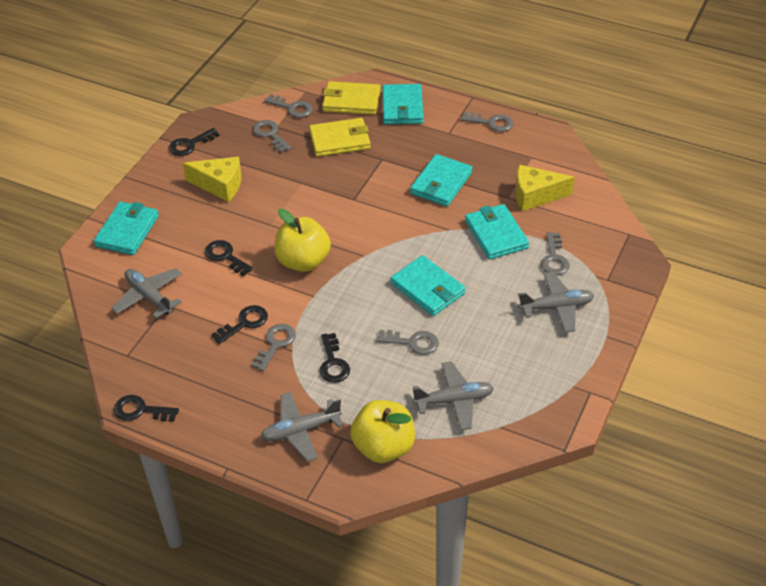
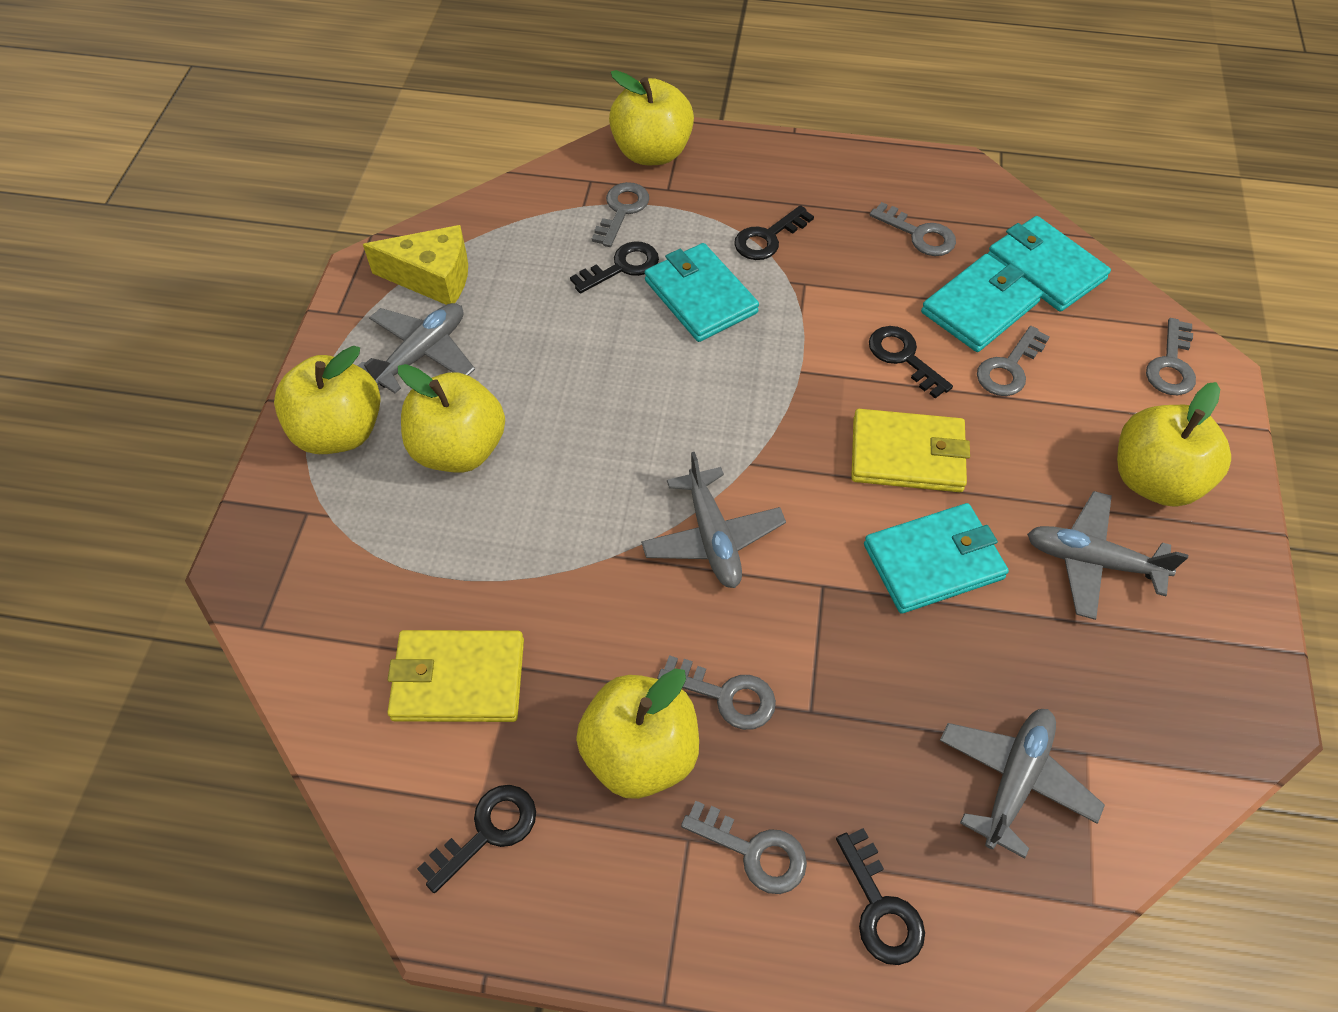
turquoise wallet: [94,202,159,255] [382,84,423,124] [391,255,466,316] [410,154,472,206] [465,204,529,260] = 5 -> [645,243,759,342] [864,503,1009,614] [921,254,1043,352] [987,216,1111,312] = 4
yellow apple: [274,209,331,272] [350,400,415,463] = 2 -> [274,346,380,454] [398,364,505,473] [576,668,699,799] [609,70,694,165] [1117,382,1231,507] = 5
yellow cheese: [183,157,241,202] [516,165,575,211] = 2 -> [363,225,468,305] = 1

